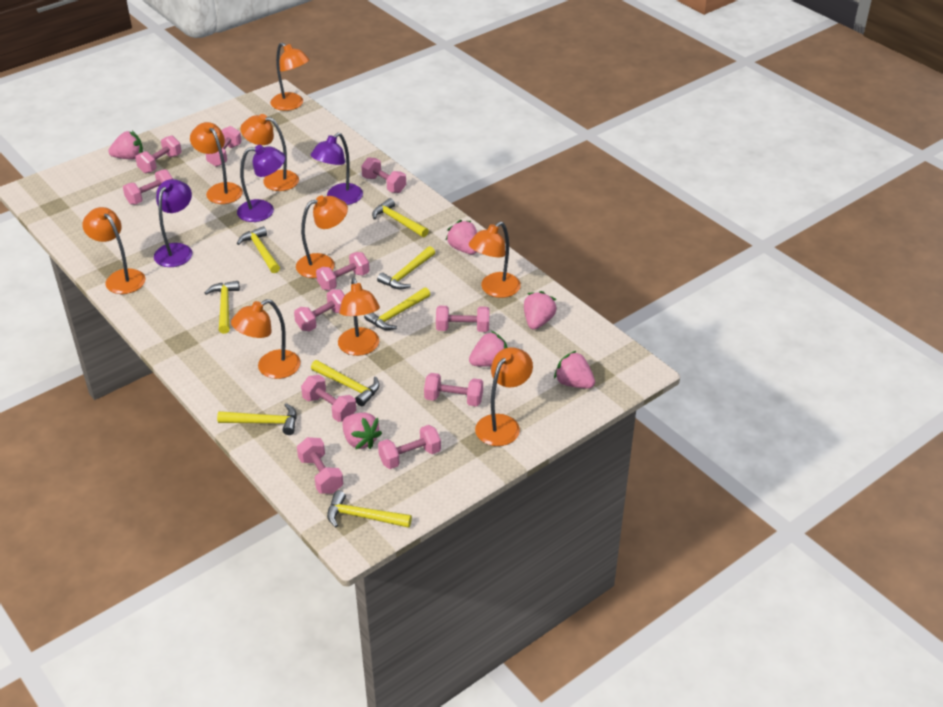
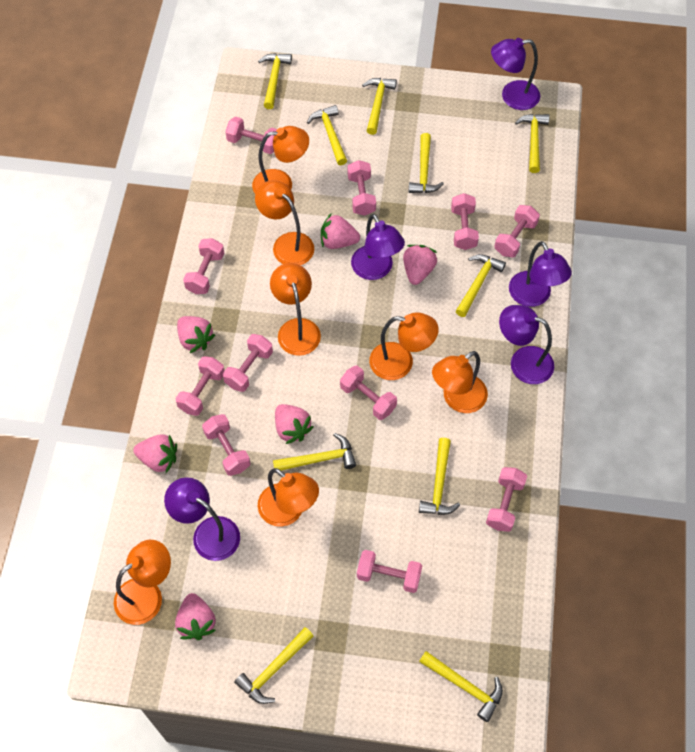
orange lamp: [82,207,145,294] [190,122,243,204] [231,299,301,379] [240,114,299,191] [270,42,310,111] [296,196,348,278] [338,278,380,356] [469,222,521,298] [475,347,533,446] = 9 -> [114,540,171,625] [252,126,309,194] [255,180,314,265] [258,468,319,527] [270,263,321,356] [369,312,439,380] [432,351,488,413] = 7
purple lamp: [154,179,193,267] [237,145,285,222] [311,133,363,205] = 3 -> [164,477,240,561] [351,214,405,280] [491,38,540,110] [499,305,554,384] [509,241,572,307] = 5
yellow hammer: [204,281,240,334] [217,403,297,435] [237,226,280,273] [311,360,380,406] [327,491,412,528] [364,287,430,330] [372,198,429,237] [377,246,435,290] = 8 -> [234,627,313,704] [258,53,292,109] [273,433,356,471] [307,105,347,165] [362,78,397,135] [409,133,444,193] [419,438,460,515] [419,651,503,722] [456,254,506,317] [515,114,550,173] = 10

